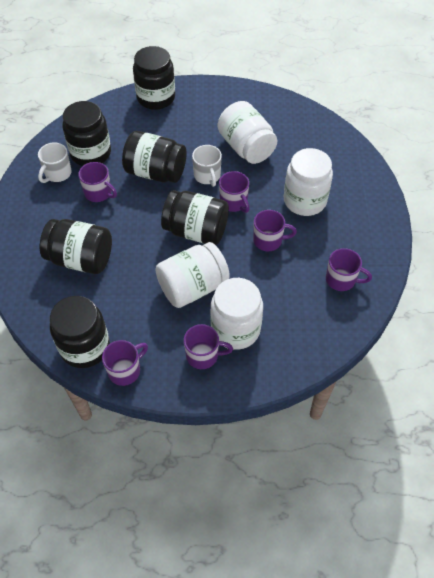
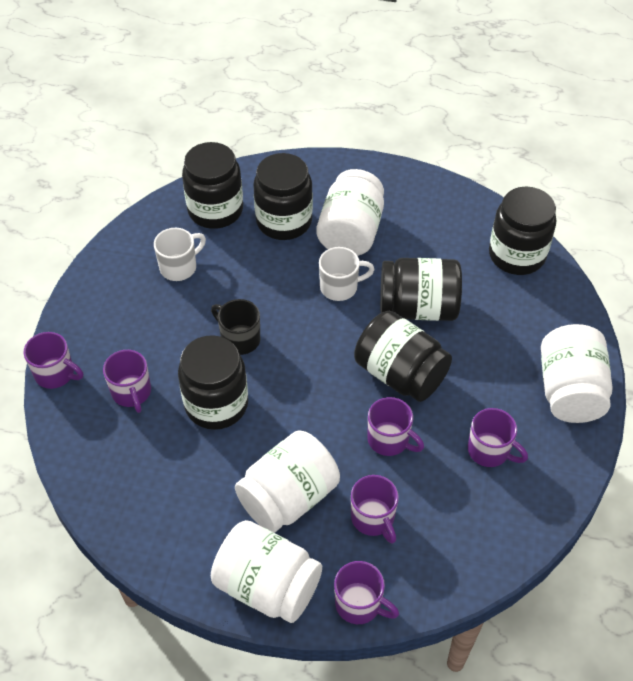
black mug: none = 0 -> [211,299,260,355] = 1

